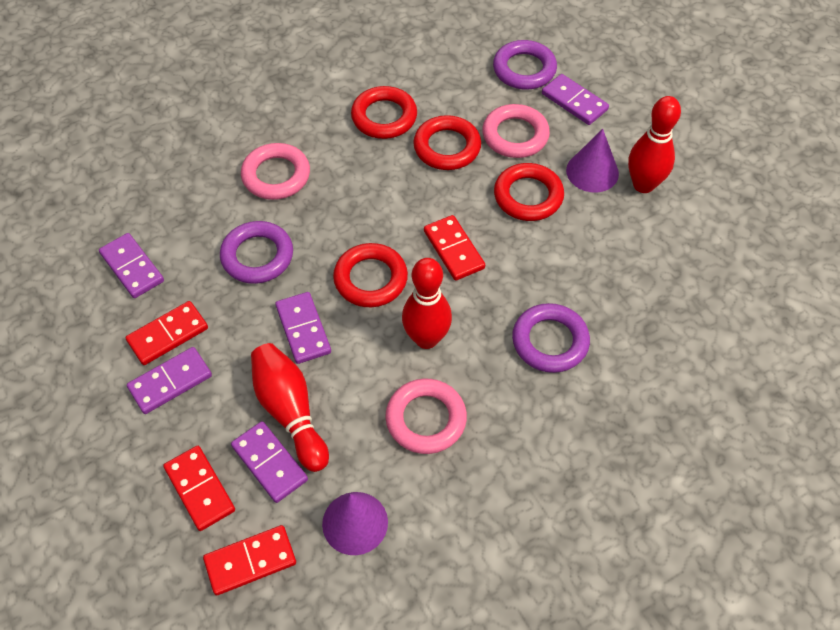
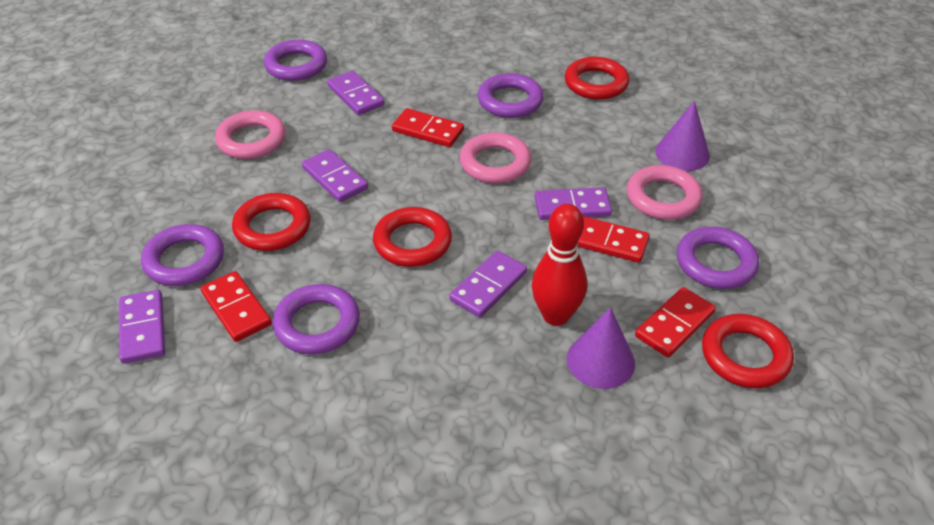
purple ring: [220,221,293,284] [493,40,557,90] [512,303,590,373] = 3 -> [141,224,224,286] [264,40,327,81] [273,284,360,354] [478,73,544,118] [677,227,759,289] = 5
red bowling pin: [251,343,329,472] [402,258,452,349] [628,96,681,193] = 3 -> [531,204,587,326] = 1

